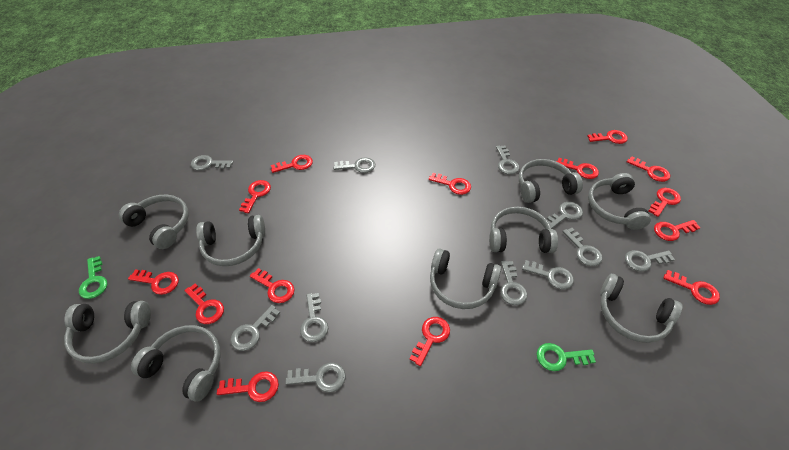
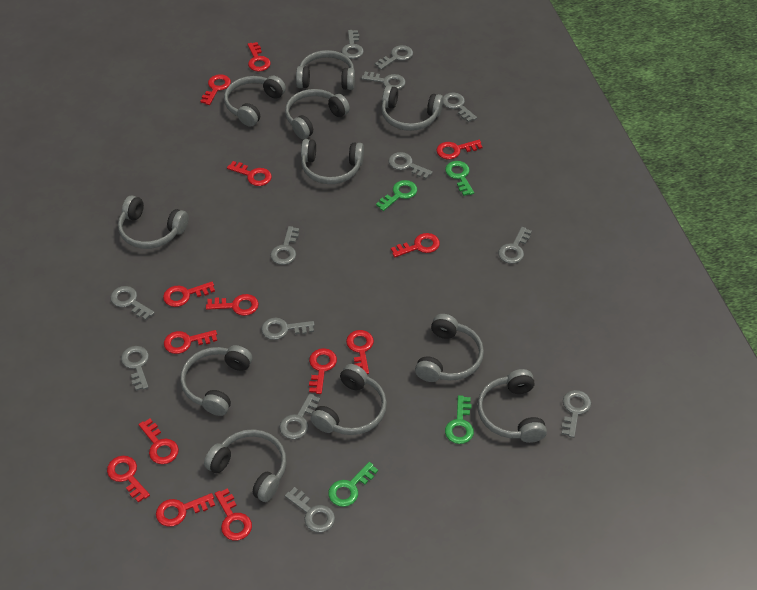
green key: [79,256,107,299] [537,343,596,371] = 2 -> [328,462,378,507] [376,180,417,211] [445,161,474,196] [445,395,474,444] = 4
grey headphones: [64,301,151,364] [119,195,189,249] [131,325,221,402] [196,215,265,266] [430,249,501,309] [489,207,558,253] [519,159,583,203] [588,173,651,230] [600,274,682,343] = 9 -> [118,195,189,249] [180,345,252,416] [204,429,287,502] [224,76,286,127] [285,89,350,139] [296,50,355,90] [301,139,364,184] [311,364,387,435] [381,85,443,131] [415,314,484,382] [477,369,547,443] = 11
grey key: [191,155,233,170] [230,305,280,351] [285,363,346,393] [300,293,328,342] [333,157,375,173] [496,145,520,175] [500,261,527,305] [522,260,574,289] [546,202,583,229] [563,228,603,266] [625,250,675,272] = 11 -> [110,286,155,320] [121,346,149,391] [261,318,315,340] [270,226,299,265] [279,393,320,439] [285,487,335,533] [342,30,364,59] [361,72,406,90] [375,45,413,70] [389,152,433,179] [443,92,477,122] [498,227,532,264] [562,390,591,438] = 13

